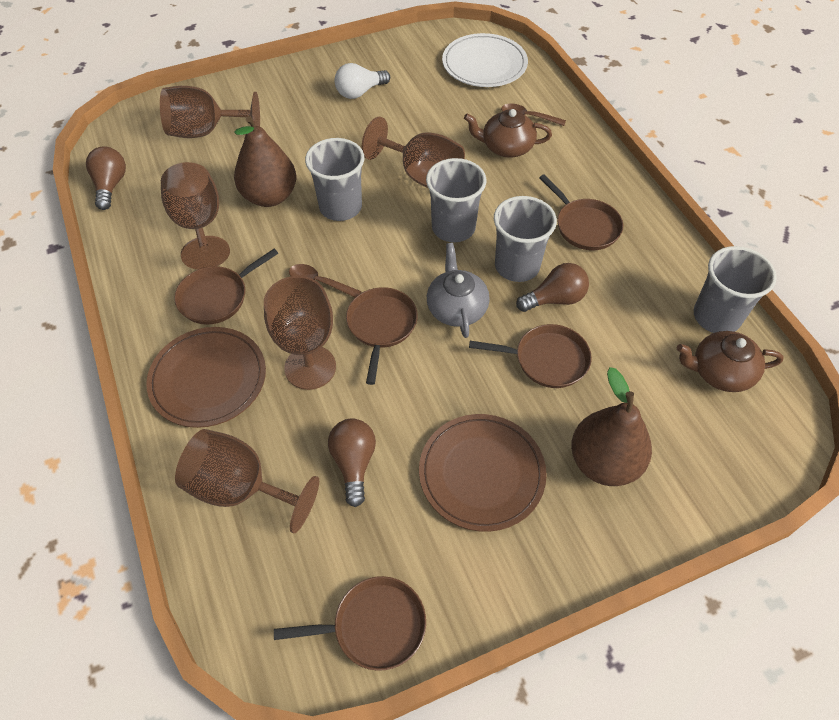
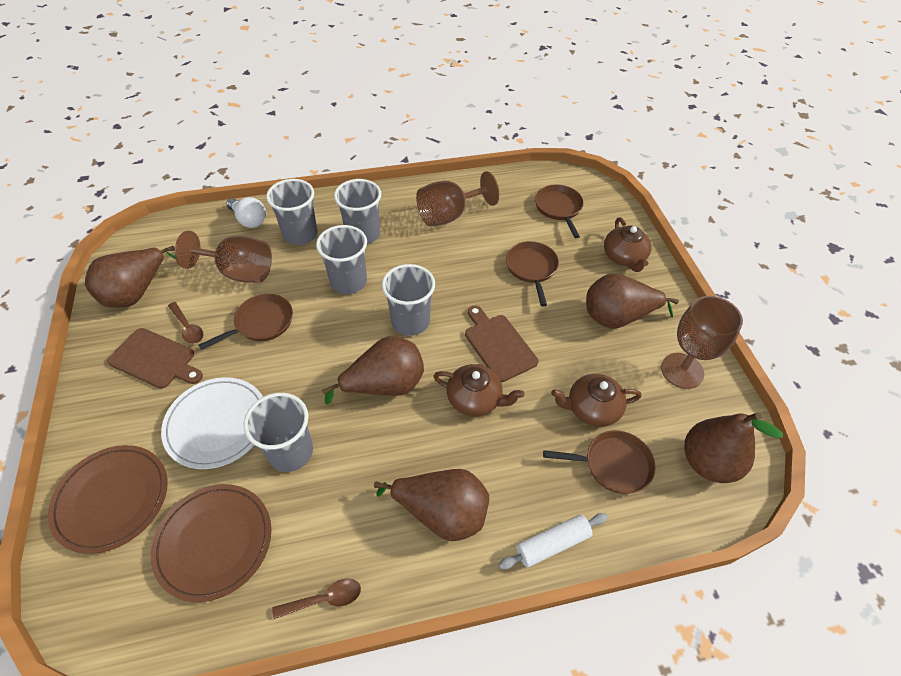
brown cutting board: none = 0 -> [107,328,203,389] [465,305,538,382] = 2
brown goblet: [160,86,260,138] [161,162,230,270] [175,429,319,533] [264,276,336,390] [362,117,465,188] = 5 -> [175,231,272,283] [416,171,499,226] [661,296,743,389] = 3
brown light bulb: [86,146,126,210] [328,418,376,507] [516,263,589,312] = 3 -> none = 0
brown pan: [174,249,278,325] [274,576,426,671] [346,287,418,385] [469,324,592,388] [539,174,623,250] = 5 -> [199,294,293,350] [506,241,559,306] [535,185,584,238] [543,430,656,494] = 4
brown pear: [234,116,296,207] [571,367,652,486] = 2 -> [85,246,176,308] [322,336,424,405] [374,469,489,541] [586,273,679,329] [684,412,783,483] = 5
brown teapot: [464,109,552,158] [677,331,784,392] = 2 -> [433,364,525,416] [551,374,641,427] [604,217,652,272] = 3
grey cup: [305,138,364,221] [426,158,487,242] [494,196,557,282] [694,246,777,333] = 4 -> [244,393,313,472] [266,179,318,245] [316,225,367,294] [334,179,381,244] [382,264,435,336] = 5
grey teapot: [427,243,490,338] = 1 -> none = 0
white rolling pin: none = 0 -> [498,513,608,570] = 1

